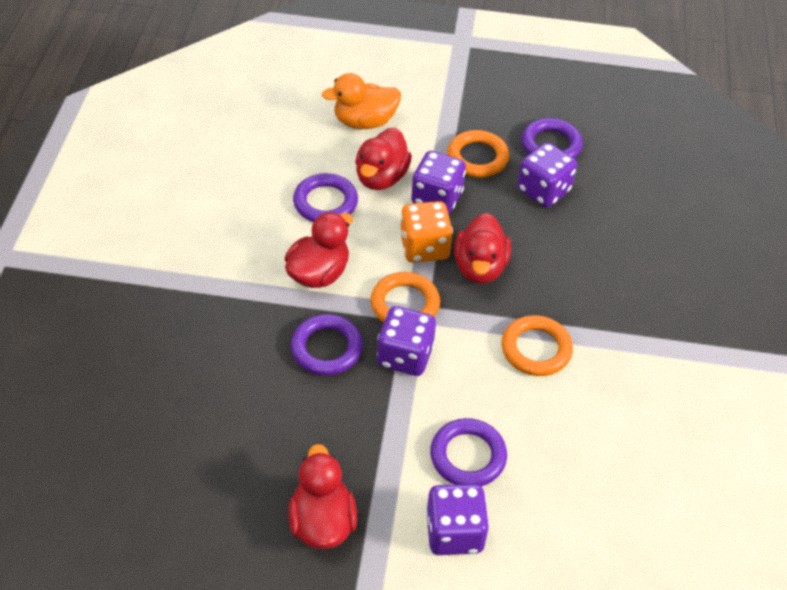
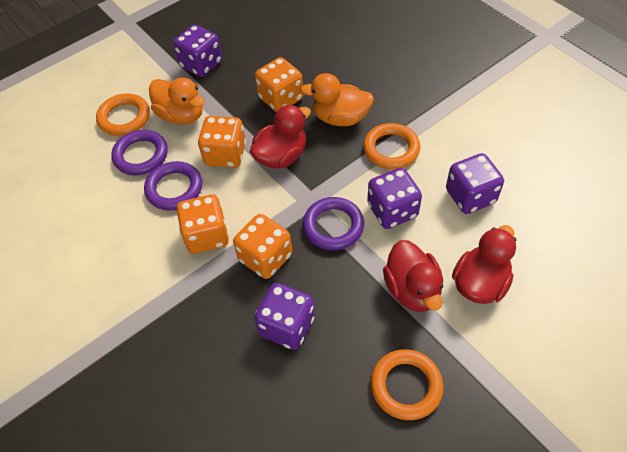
orange dice: [400,201,453,263] = 1 -> [177,194,229,254] [198,116,246,168] [233,214,292,279] [255,57,304,112] = 4
orange duck: [322,73,401,129] = 1 -> [149,78,205,125] [300,73,374,126] = 2
purple ring: [291,314,363,375] [293,173,358,222] [430,418,507,486] [521,118,583,159] = 4 -> [111,130,168,175] [144,161,202,210] [303,197,364,250] = 3
red duck: [285,212,353,288] [289,444,357,549] [355,127,412,190] [454,213,511,283] = 4 -> [250,105,311,168] [383,240,443,312] [452,225,516,304] = 3

